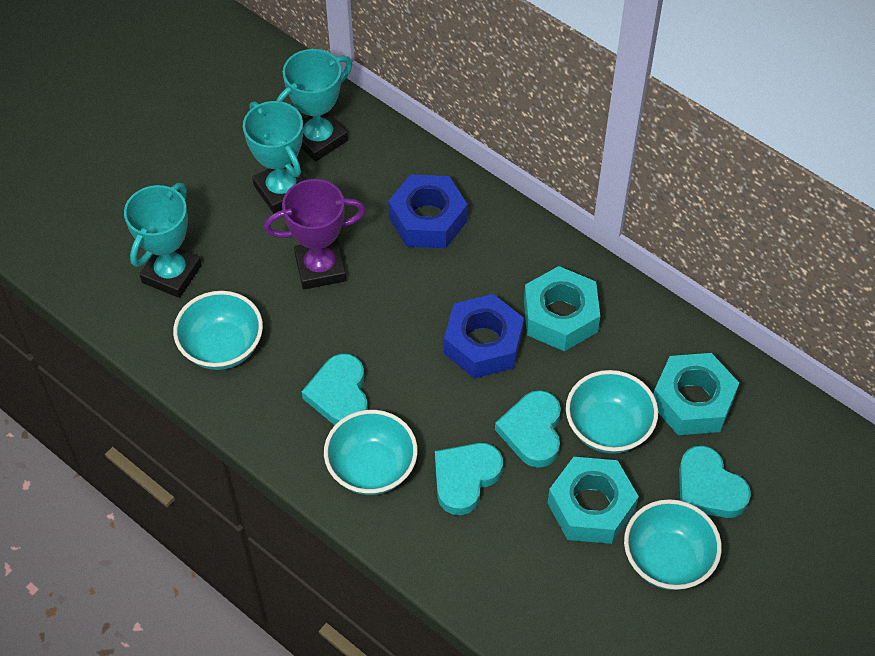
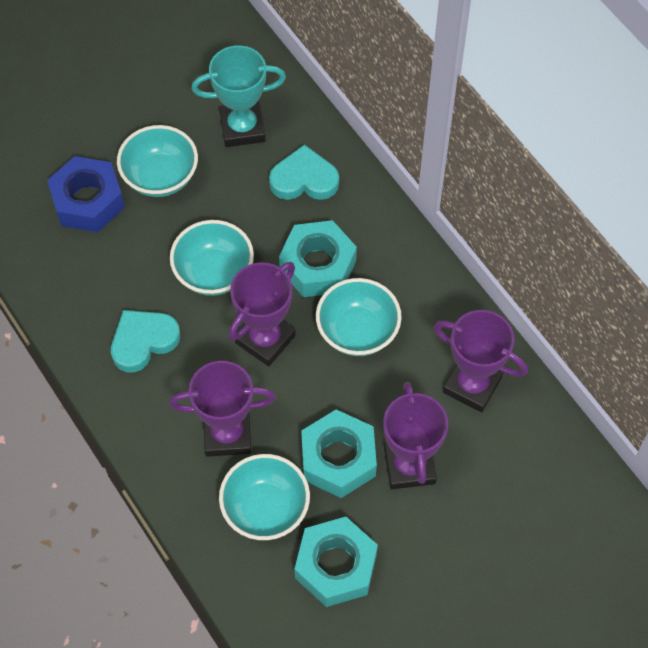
blue nut: [388,174,468,248] [444,294,524,378] = 2 -> [47,156,125,232] = 1
purple trophy: [264,179,366,289] = 1 -> [169,361,276,457] [229,262,296,366] [383,382,448,489] [434,310,528,413] = 4
turquoise heart: [302,354,368,425] [435,443,503,515] [495,390,561,468] [679,446,751,518] = 4 -> [111,310,180,372] [269,144,339,200] = 2
turquoise trophy: [124,183,202,298] [243,101,305,213] [276,49,352,161] = 3 -> [191,45,286,147] = 1

